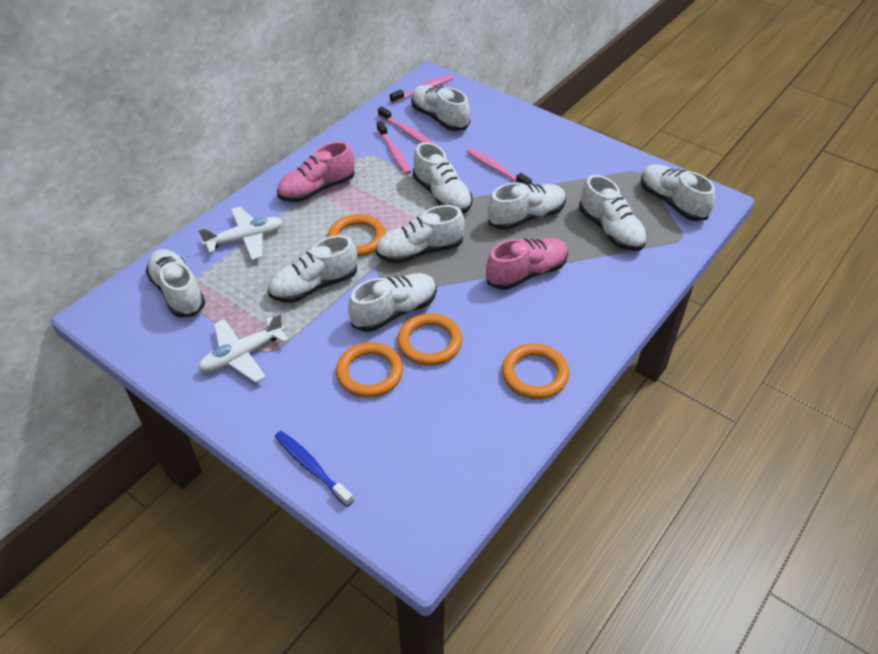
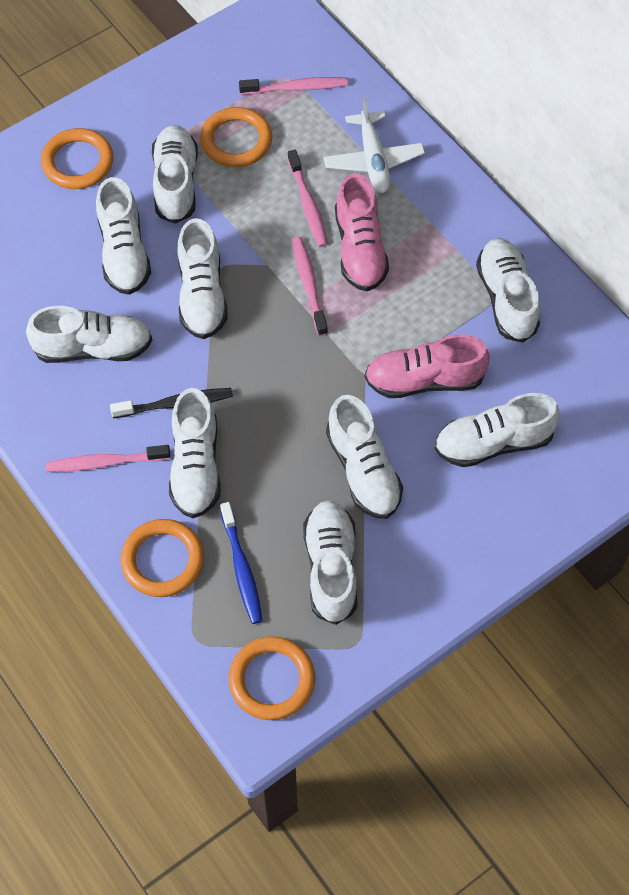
black toothbrush: none = 0 -> [110,388,233,418] = 1
white plane: [198,207,283,260] [198,313,289,383] = 2 -> [323,97,425,193] = 1

